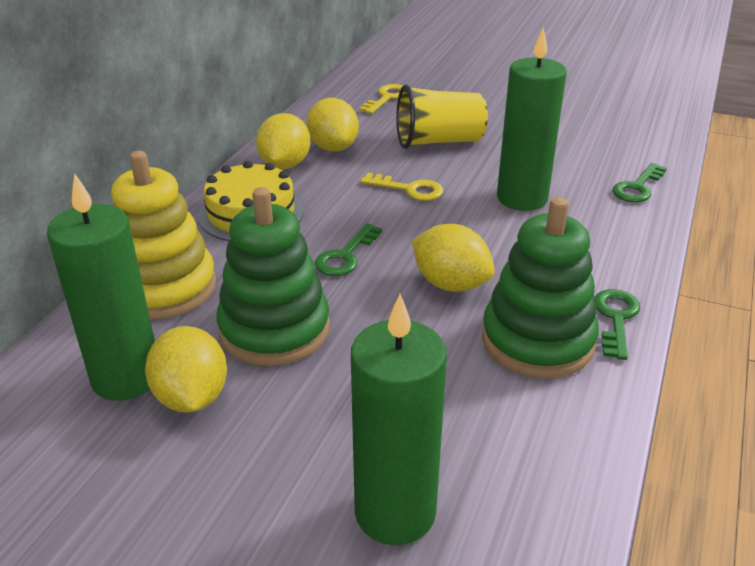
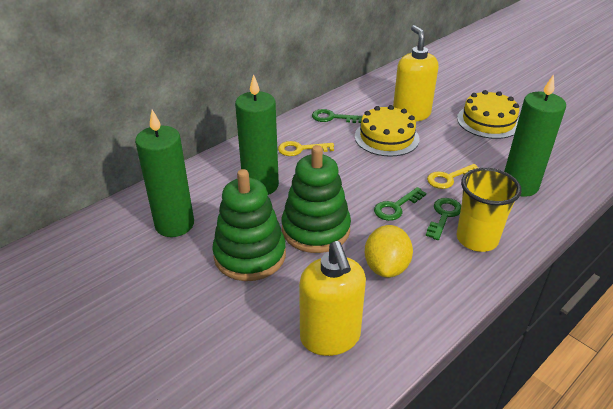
yellow cake: [198,161,304,241] = 1 -> [355,105,420,157] [457,90,519,139] = 2
yellow lemon: [145,326,227,413] [256,113,310,169] [307,98,359,152] [412,224,495,292] = 4 -> [365,225,413,278] = 1
yellow soap dispenser: none = 0 -> [299,241,366,356] [393,25,438,121] = 2
yellow stacking toy: [111,151,216,319] = 1 -> none = 0

